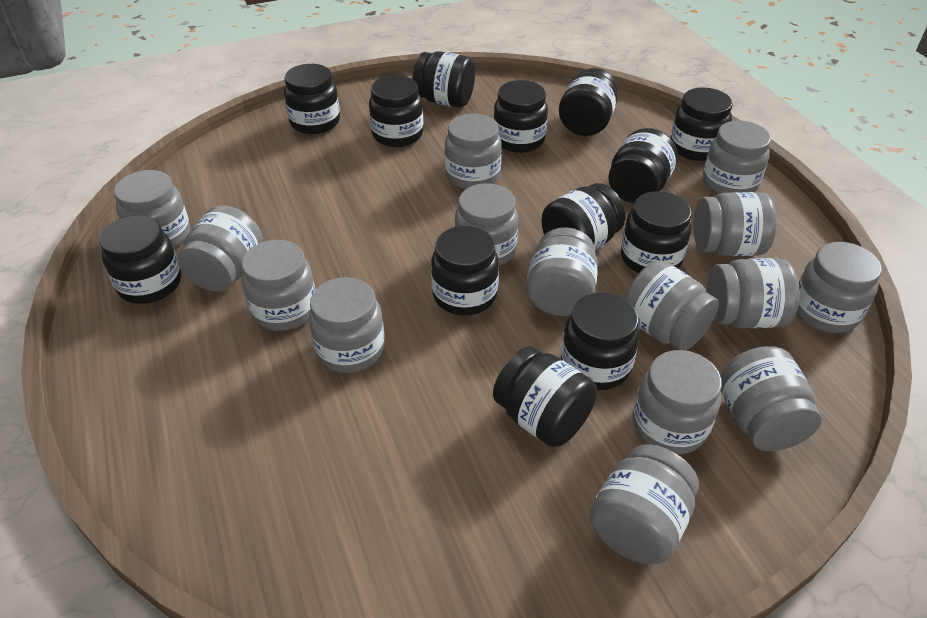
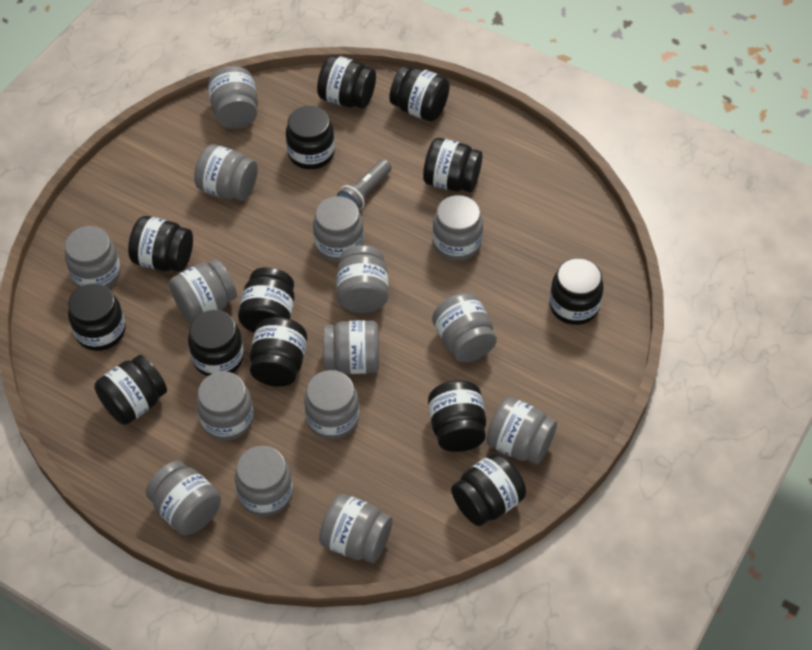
grey flashlight: none = 0 -> [337,159,392,210] = 1

